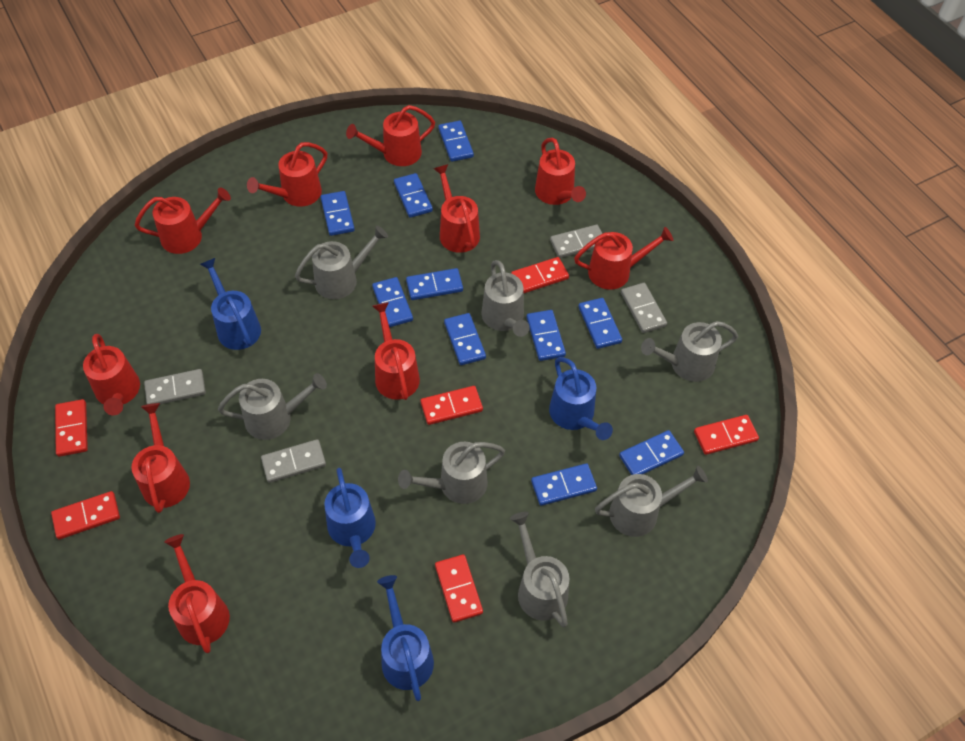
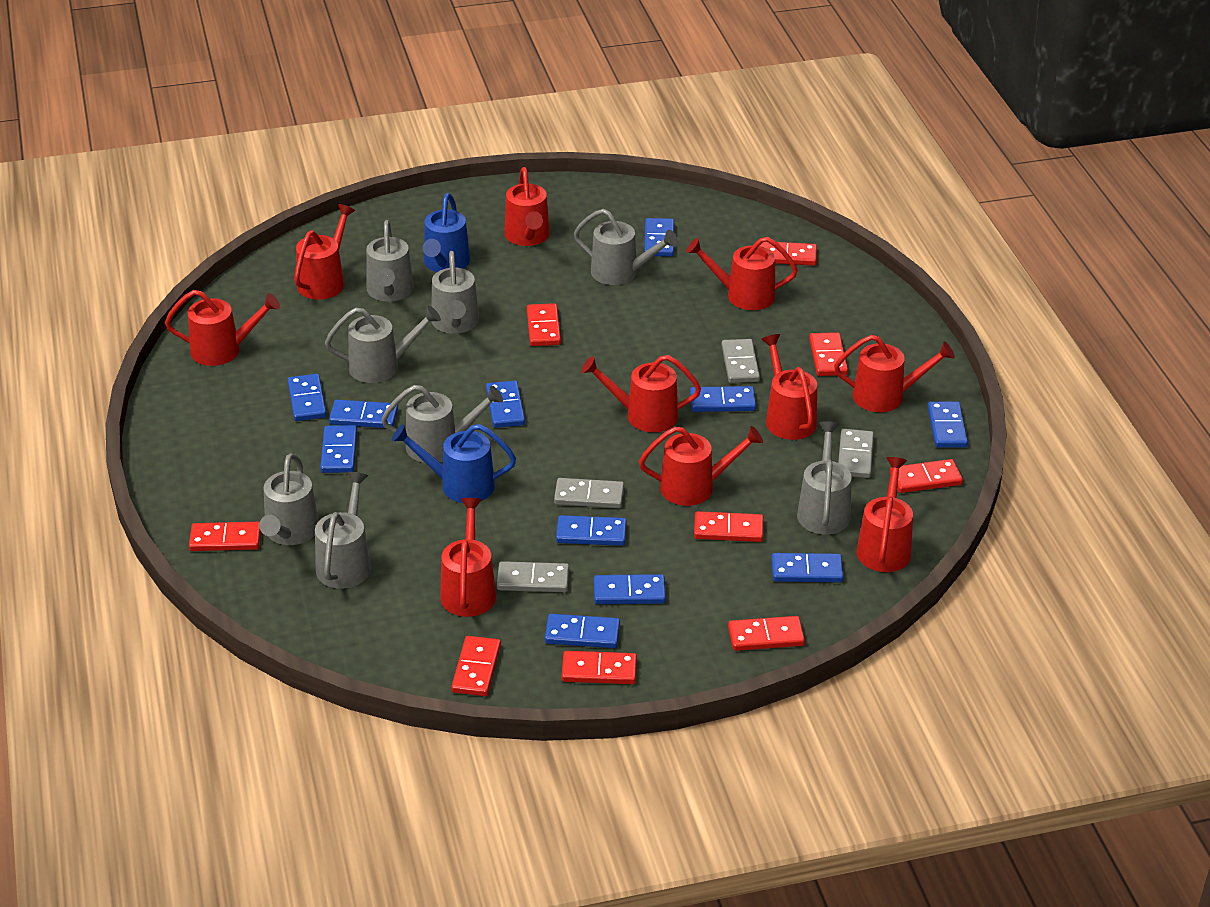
blue domino: [321,191,355,236] [372,277,413,327] [394,173,433,218] [406,268,463,300] [438,121,474,162] [444,313,486,365] [526,310,566,361] [531,463,597,506] [578,298,622,349] [619,430,684,475] = 10 -> [288,374,327,421] [320,425,357,473] [329,400,398,428] [486,381,525,428] [545,614,620,648] [556,515,627,546] [594,574,666,604] [644,218,674,257] [690,386,756,412] [771,553,844,582] [928,401,968,447] = 11
blue watering can: [200,258,261,350] [324,468,376,568] [377,575,434,701] [549,357,613,440] = 4 -> [392,424,516,503] [423,193,470,272] = 2
grey watering can: [218,373,327,440] [295,225,388,299] [398,442,505,504] [481,260,530,337] [510,512,569,627] [595,466,708,537] [641,321,738,382] = 7 -> [259,453,319,545] [315,472,371,589] [325,306,441,383] [366,220,414,302] [381,385,503,463] [431,251,479,333] [574,209,678,285] [797,421,852,534] = 8
red domino: [51,491,120,539] [55,399,88,457] [421,386,483,425] [435,554,483,623] [511,257,569,293] [694,415,759,455] = 6 -> [189,522,261,551] [451,636,501,696] [527,303,561,346] [562,651,637,684] [694,511,763,542] [728,616,805,651] [760,242,817,266] [809,332,848,376] [890,459,963,493] = 9

